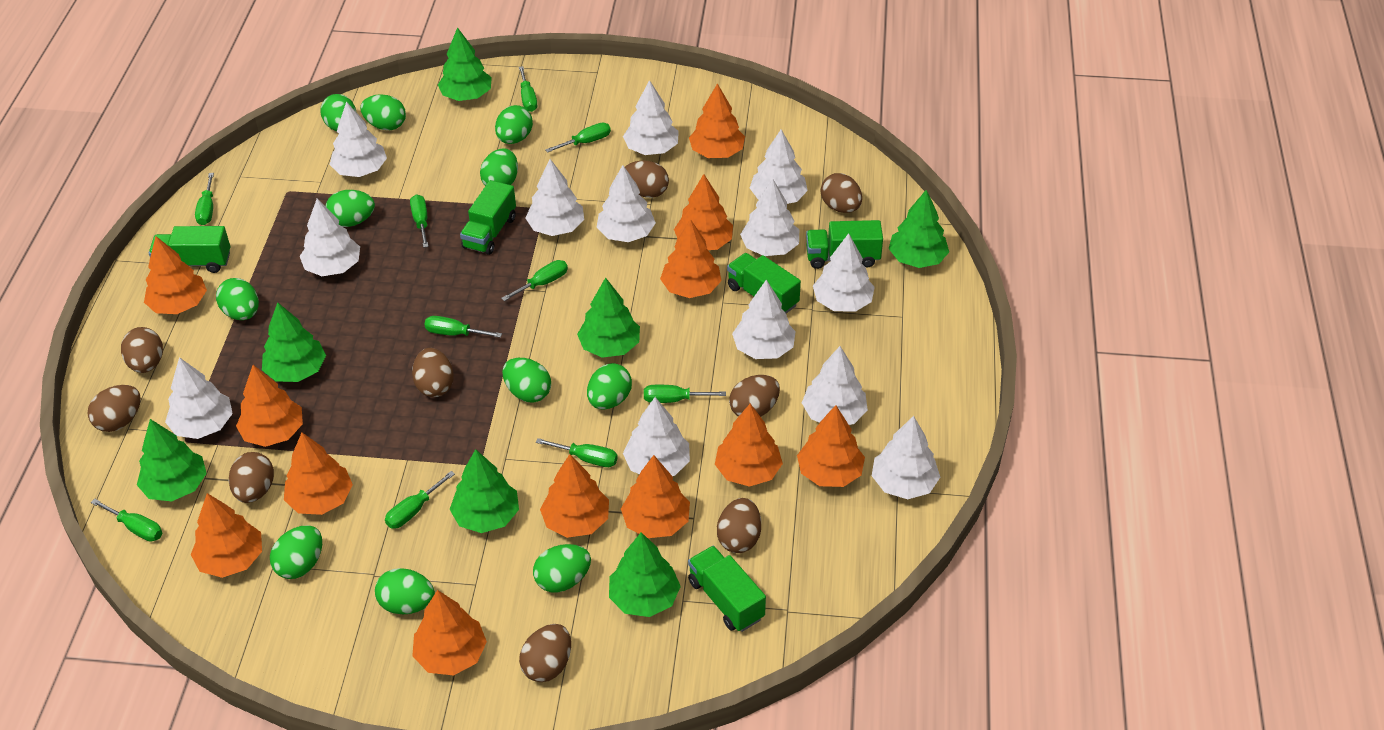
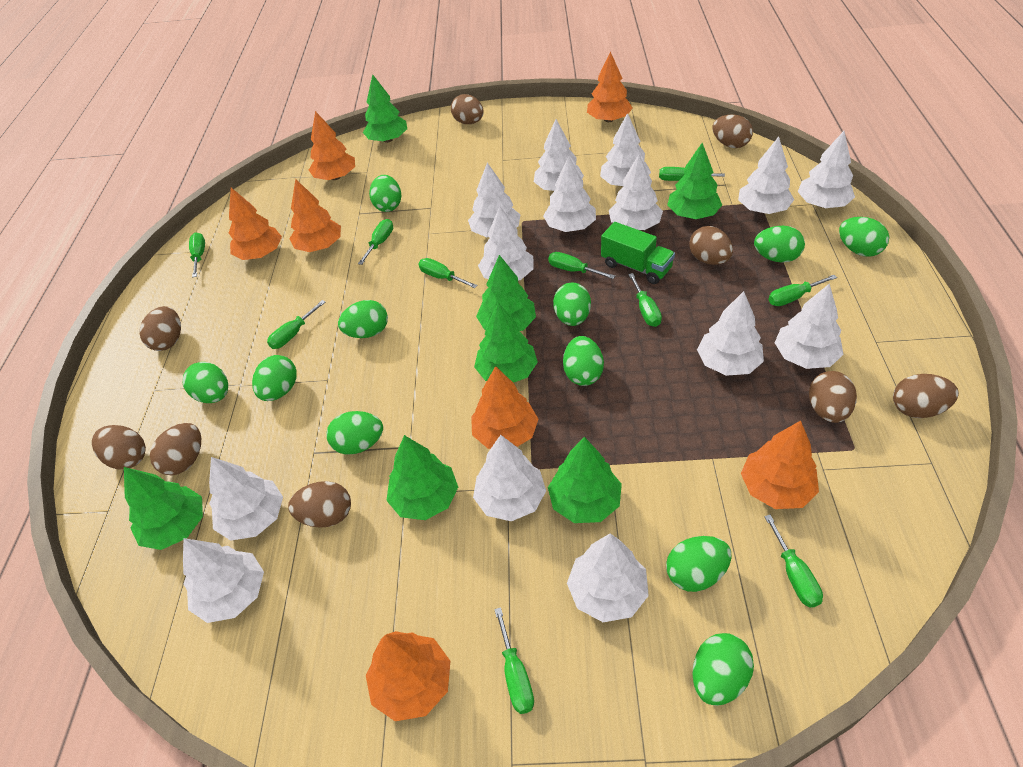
green truck: [149,226,230,273] [460,180,516,255] [688,546,766,632] [727,253,801,313] [806,220,883,269] = 5 -> [601,222,675,284] = 1
orange tree: [144,236,207,314] [191,493,262,578] [236,365,303,447] [284,433,353,515] [412,590,487,675] [540,454,609,538] [621,455,690,538] [660,219,722,298] [674,174,733,250] [689,83,745,158] [715,404,783,487] [797,405,865,487] = 12 -> [229,188,282,260] [289,179,341,252] [309,111,355,180] [366,631,450,721] [471,366,538,449] [587,51,633,122] [741,421,819,509] = 7
white tree: [165,357,233,439] [300,199,360,276] [330,101,387,177] [525,159,584,236] [597,165,656,242] [623,80,679,155] [623,397,690,476] [732,280,796,359] [740,179,799,256] [750,129,808,204] [802,346,868,425] [813,233,875,312] [872,416,940,499] = 13 -> [183,538,264,623] [209,457,283,541] [468,163,520,237] [473,435,546,521] [478,206,534,281] [534,119,584,191] [543,156,596,232] [567,533,649,622] [600,113,651,187] [609,155,663,230] [697,291,764,376] [738,137,794,214] [775,283,844,369] [798,131,855,208] = 14

